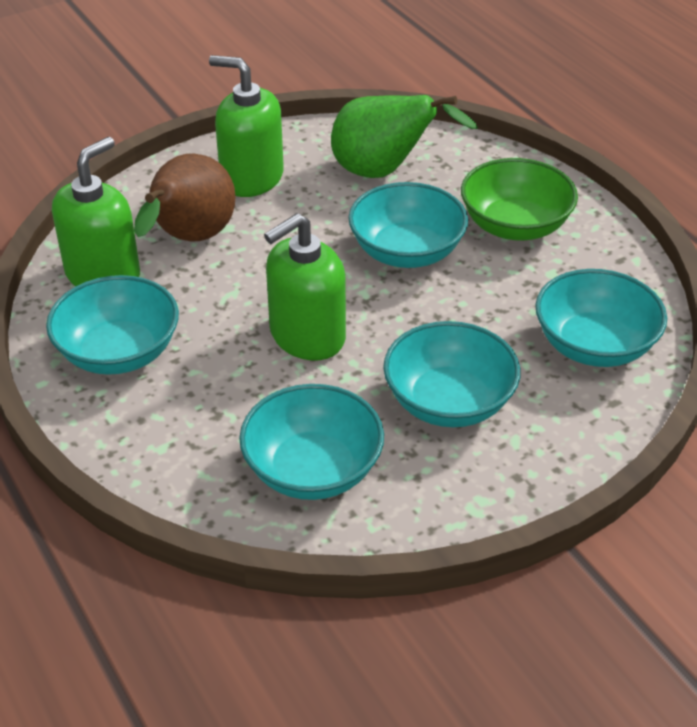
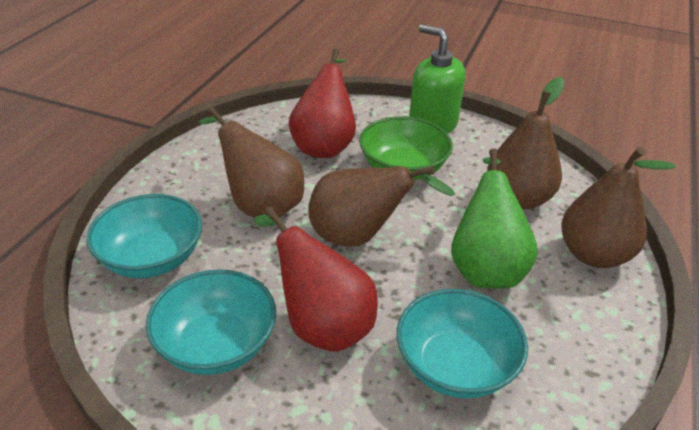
brown pear: [134,154,236,241] = 1 -> [199,107,304,218] [308,166,455,247] [487,77,565,210] [561,147,675,268] = 4
green soap dispenser: [52,137,140,286] [209,55,284,197] [264,213,346,360] = 3 -> [409,24,465,133] = 1
red pear: none = 0 -> [253,207,378,352] [289,48,356,158] = 2
turquoise bowl: [46,275,179,375] [239,384,384,500] [348,182,468,268] [383,321,521,427] [535,269,667,367] = 5 -> [86,194,202,278] [146,269,276,375] [397,289,528,398] = 3

